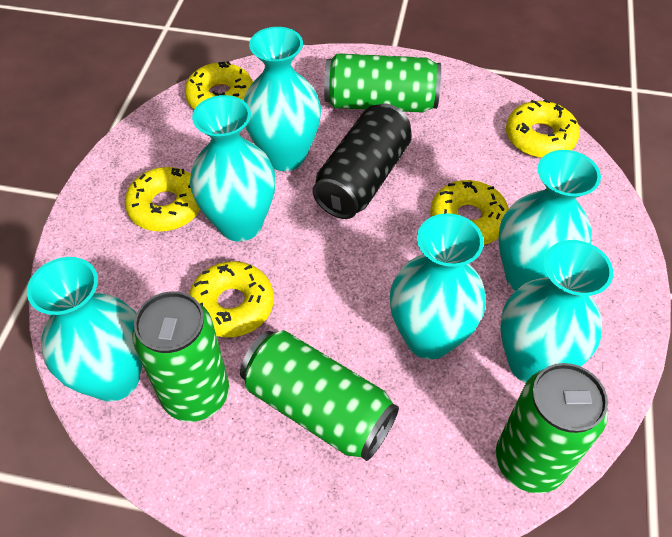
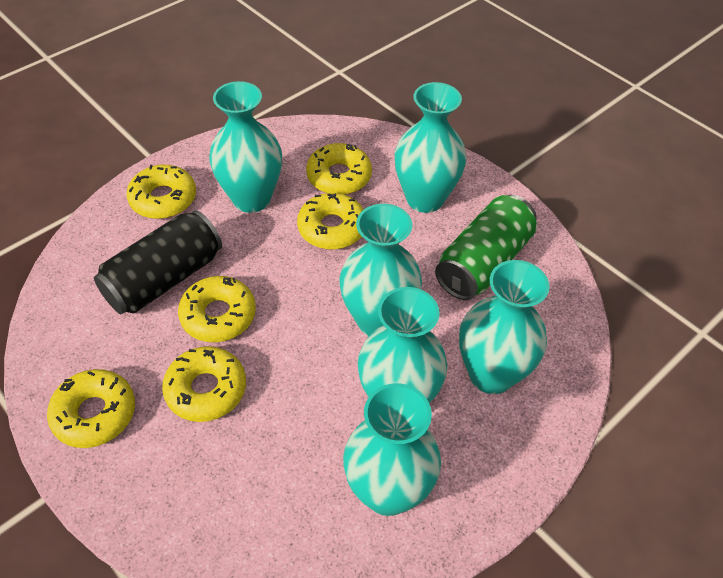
green can: [132,291,229,422] [240,330,399,461] [324,53,441,113] [496,363,608,493] = 4 -> [435,195,537,300] = 1
yellow donut: [125,167,200,232] [185,61,253,109] [189,261,274,337] [430,180,509,245] [506,99,580,158] = 5 -> [47,369,135,448] [127,165,196,219] [162,346,246,422] [178,276,256,342] [297,193,364,250] [306,143,372,195] = 6

